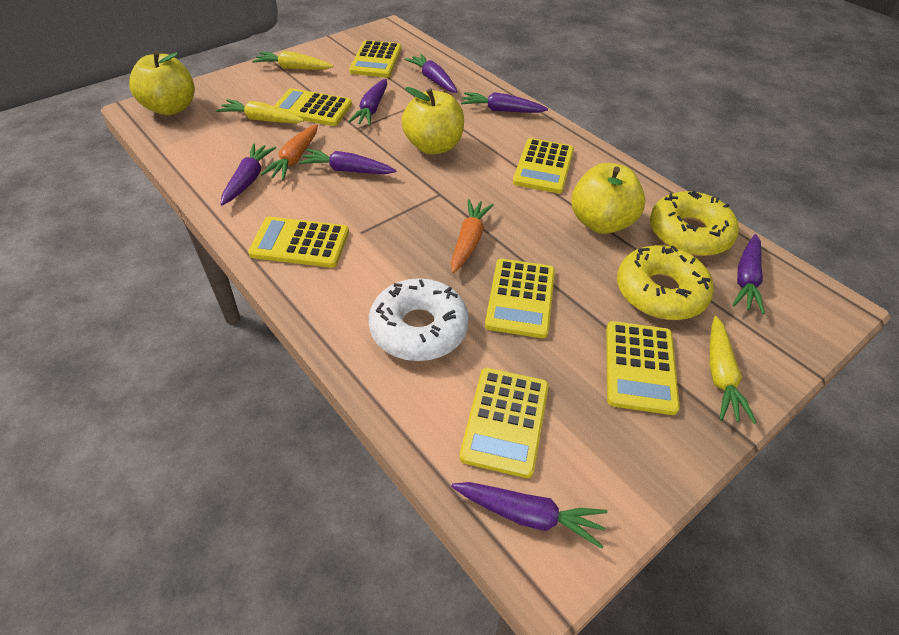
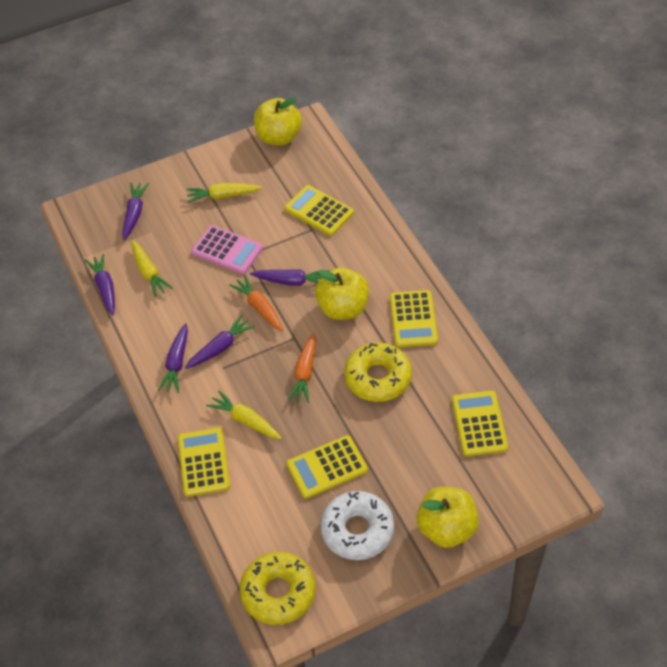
pink calculator: none = 0 -> [192,225,263,274] = 1
purple carrot: [220,144,276,206] [298,149,396,174] [348,79,387,126] [404,54,457,93] [451,482,608,549] [461,92,548,113] [732,234,765,314] = 7 -> [85,254,115,315] [122,182,149,240] [157,323,188,393] [185,315,255,369] [250,269,330,286] = 5
yellow calculator: [248,217,349,268] [274,88,352,126] [349,40,402,77] [459,368,549,478] [485,259,555,338] [513,138,574,194] [606,321,680,415] = 7 -> [178,428,230,497] [284,185,354,236] [286,435,368,499] [390,290,438,347] [452,391,508,456] = 5

